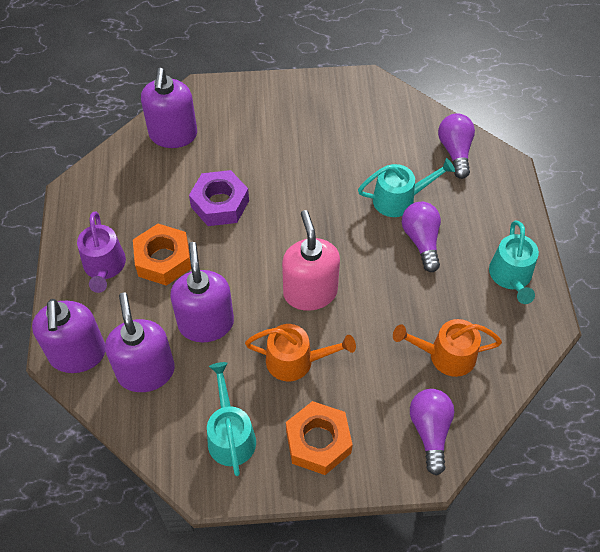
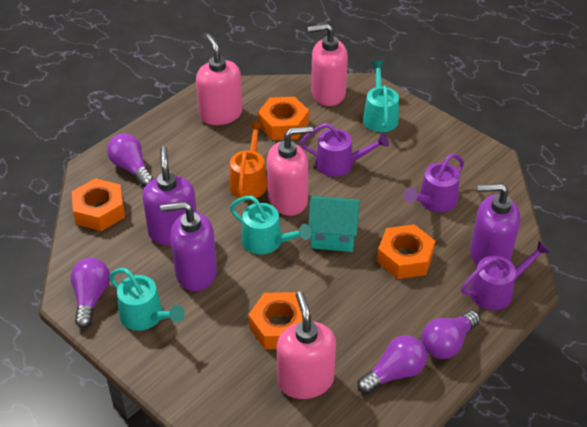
orange nut: [133,224,191,286] [286,401,353,475] = 2 -> [72,178,125,231] [248,292,311,349] [258,97,309,140] [377,224,435,279] = 4
orange watering can: [245,324,356,381] [393,319,502,377] = 2 -> [229,122,267,198] = 1
pink soap dispenser: [282,210,340,311] = 1 -> [196,34,242,125] [267,126,313,216] [277,291,336,399] [308,23,348,106] = 4
purple light bulb: [402,202,441,272] [410,389,454,476] [438,113,475,179] = 3 -> [70,258,110,328] [107,133,153,187] [357,335,427,394] [422,310,480,359] = 4
purple nut: [189,170,249,226] = 1 -> none = 0
purple soap dispenser: [32,299,105,373] [105,293,175,392] [141,68,197,148] [170,242,234,342] = 4 -> [142,146,197,246] [160,202,217,291] [470,183,520,266] = 3
purple watering can: [77,211,126,293] = 1 -> [300,123,389,177] [403,153,464,212] [461,241,550,310] = 3
turquoise house: none = 0 -> [308,196,360,252] = 1

